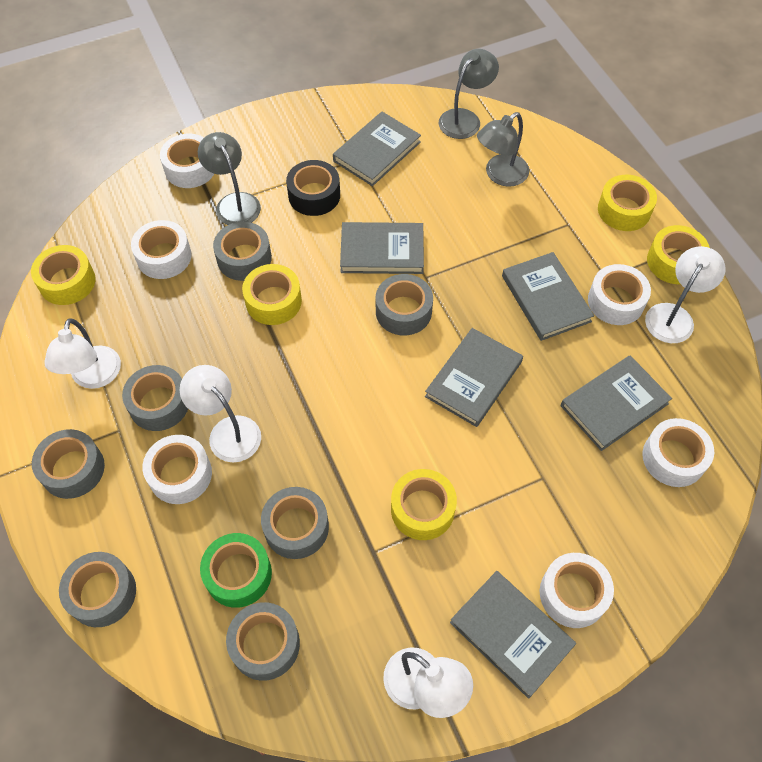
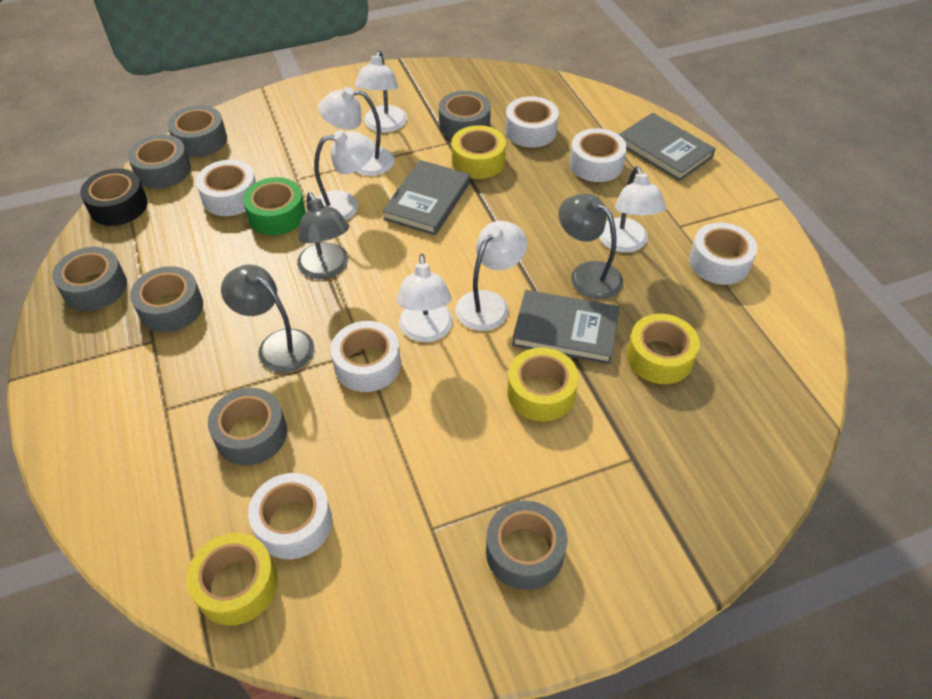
grey book: [333,112,421,186] [340,222,424,274] [425,328,523,427] [450,571,576,699] [502,252,594,341] [561,356,672,451] = 6 -> [382,160,470,235] [512,290,620,364] [619,113,716,181] = 3
white lamp: [45,318,121,389] [180,365,261,462] [383,647,473,718] [645,246,726,343] = 4 -> [314,130,375,220] [318,87,395,176] [355,50,407,132] [396,254,453,342] [456,221,527,331] [599,166,666,252] = 6
yellow tape: [31,245,96,305] [242,264,302,325] [391,469,457,540] [598,175,657,231] [647,225,710,284] = 5 -> [186,533,278,626] [451,125,506,179] [507,347,579,421] [627,314,700,384] = 4

